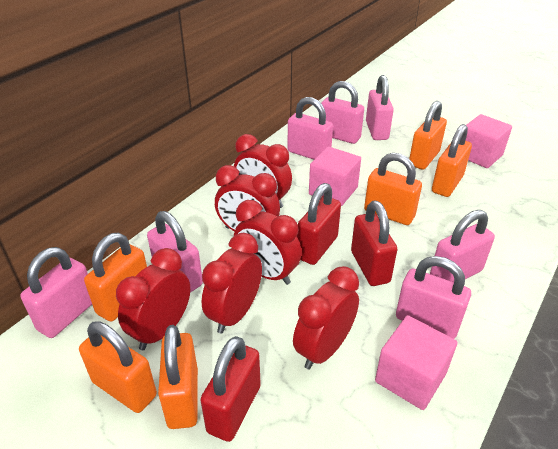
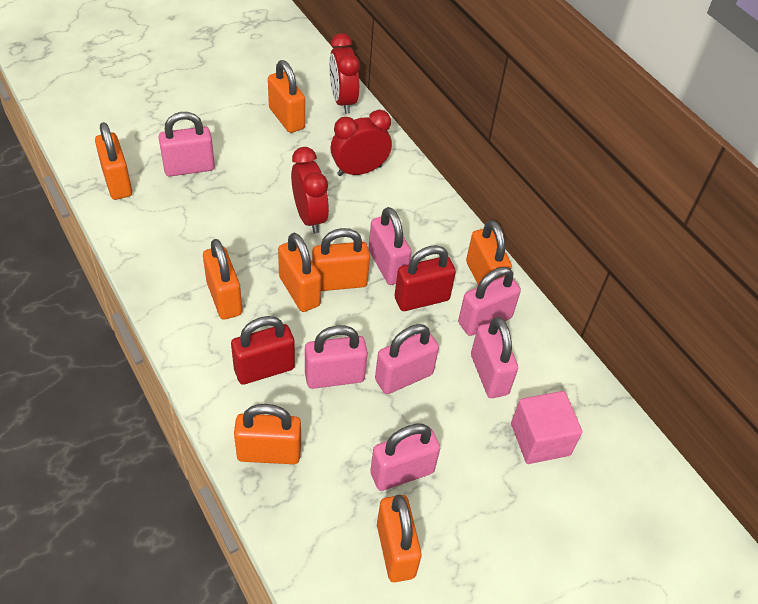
orange padlock: [79,321,157,413] [84,233,147,322] [158,325,198,429] [364,153,422,225] [409,101,447,170] [432,124,472,197] = 6 -> [95,122,132,200] [203,239,242,320] [234,404,301,464] [268,60,305,133] [278,233,321,312] [312,228,370,291] [377,495,422,582] [466,220,512,285] = 8
pink cube: [309,147,361,206] [375,315,457,410] [466,114,512,168] = 3 -> [511,391,583,464] = 1
red clock: [116,248,190,350] [202,233,262,334] [215,165,280,232] [234,134,292,208] [234,200,302,285] [293,266,359,370] = 6 -> [291,147,329,234] [329,33,360,114] [331,110,392,176] = 3
red padlock: [201,336,261,442] [297,183,341,265] [351,200,398,286] = 3 -> [231,316,295,385] [395,245,456,311] = 2

